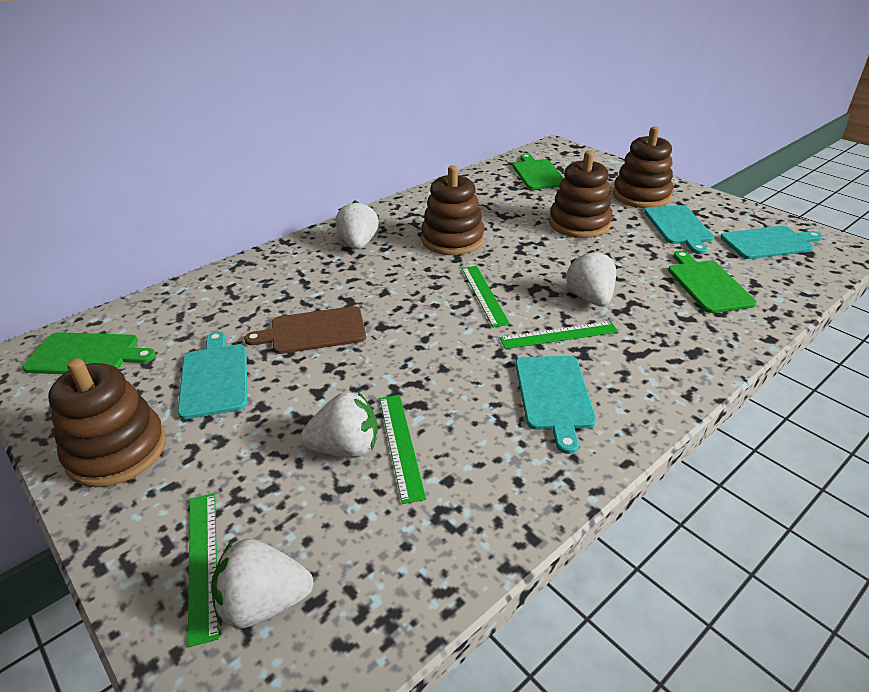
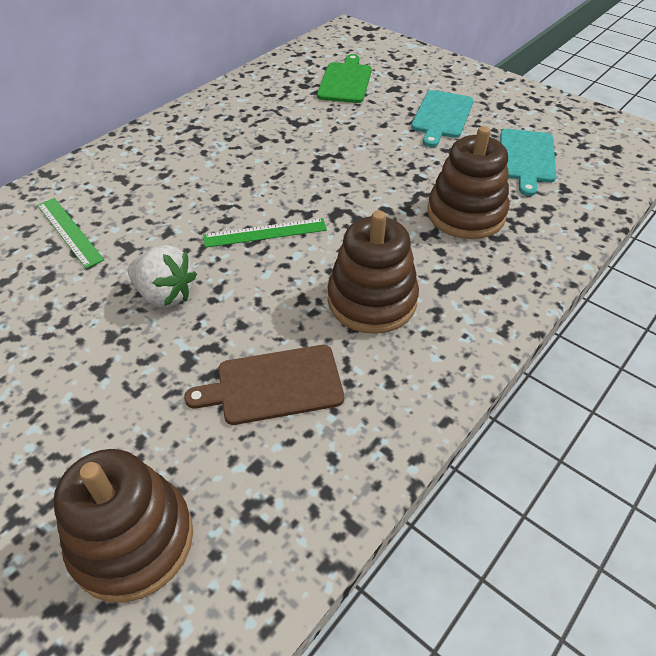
brown stacking toy: [48,358,166,487] [421,165,484,255] [549,151,612,238] [613,126,673,208] = 4 -> [53,449,193,602] [328,210,419,334] [427,126,509,239] = 3
green cutting board: [22,332,156,374] [512,154,564,189] [668,251,757,313] = 3 -> [317,54,372,103] = 1
green ruler: [188,493,219,647] [380,395,426,504] [462,266,510,327] [500,321,618,349] = 4 -> [37,198,104,269] [203,218,327,248] = 2
turquoise cutting board: [178,331,247,419] [515,356,596,454] [644,205,714,254] [720,226,822,259] = 4 -> [411,90,473,147] [500,129,556,196] = 2
white strawberry: [211,539,314,628] [301,392,378,458] [335,200,379,249] [566,250,616,307] = 4 -> [128,245,197,308] = 1

